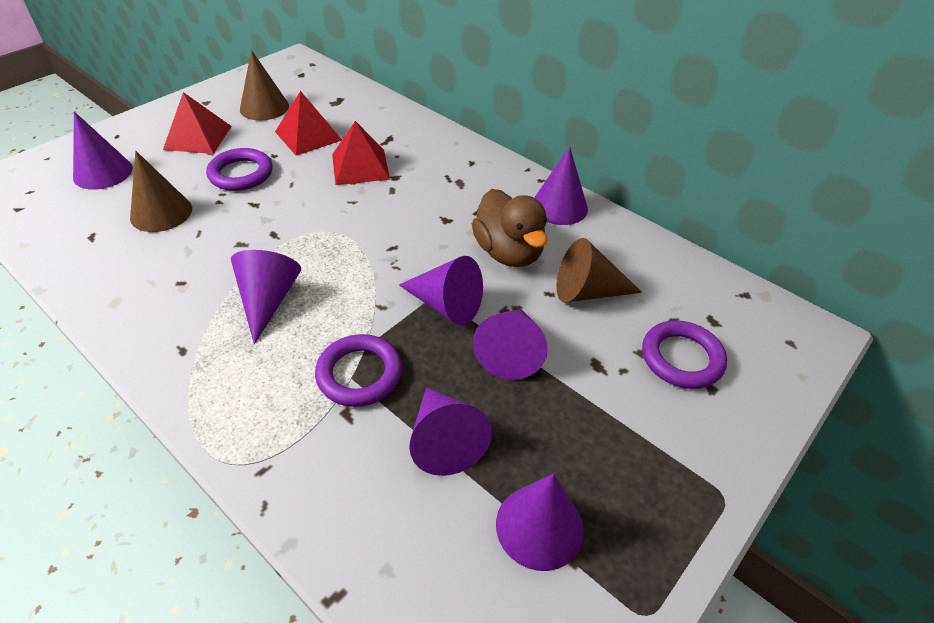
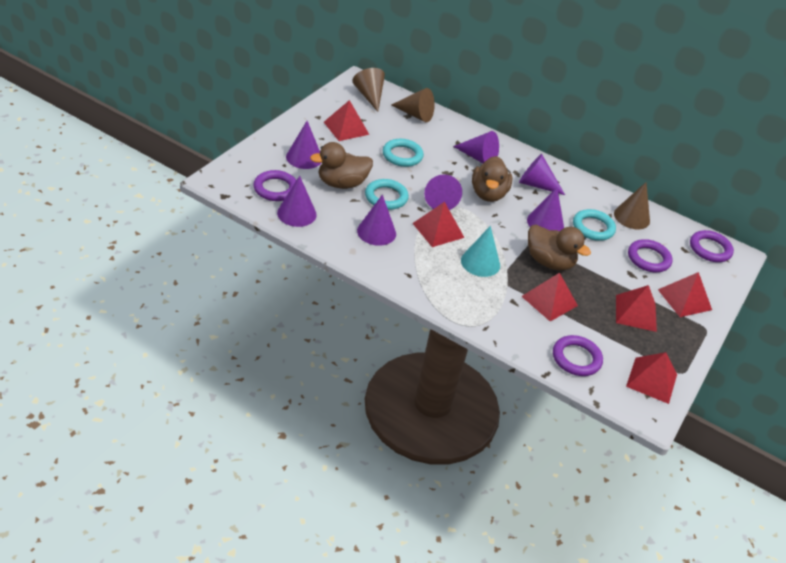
brown duck: [472,189,548,267] = 1 -> [310,142,373,188] [472,156,512,202] [528,225,591,271] = 3
purple ring: [206,148,272,191] [315,334,402,407] [642,320,727,389] = 3 -> [253,170,296,201] [553,335,603,376] [628,239,672,272] [690,230,734,262] = 4
red pyramid: [163,92,232,154] [275,91,342,155] [332,121,390,185] = 3 -> [324,100,369,141] [412,202,465,247] [521,273,578,322] [616,285,657,332] [626,352,677,404] [658,272,712,317] = 6
turquoise cone: none = 0 -> [461,226,500,277] = 1
turquoise ring: none = 0 -> [365,179,409,210] [383,139,424,167] [573,209,616,241] = 3

